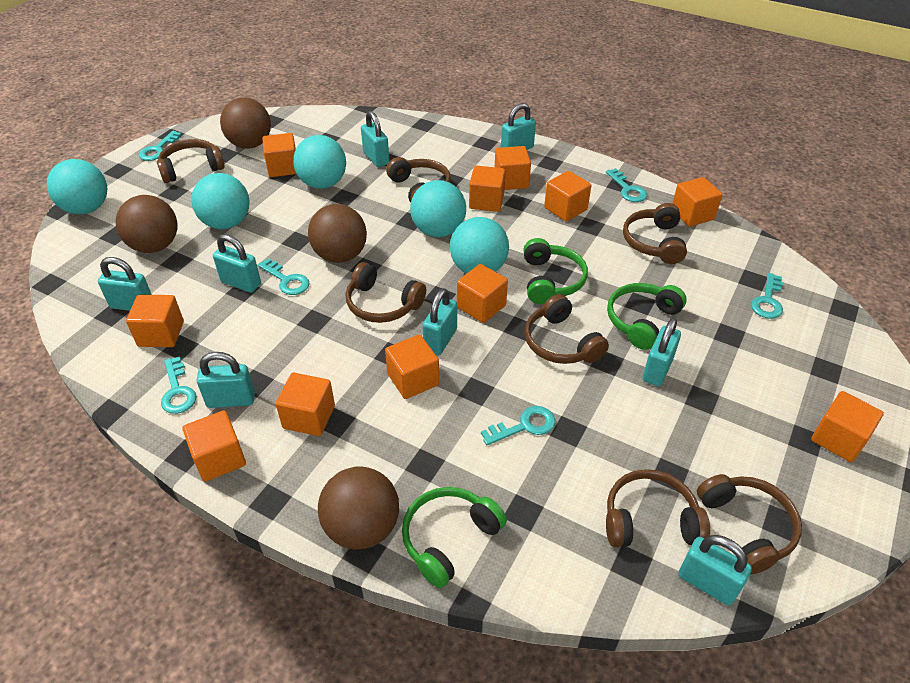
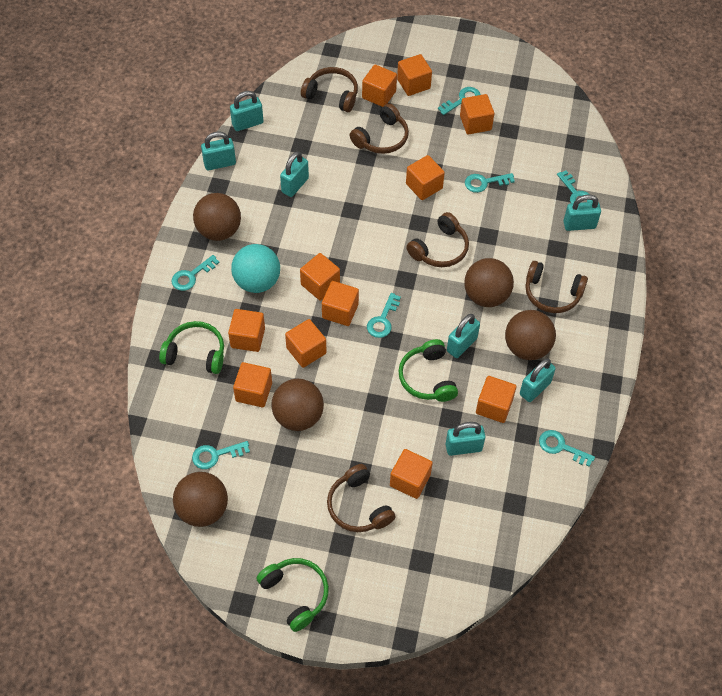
brown ball: [116,195,178,253] [220,98,271,149] [308,204,367,263] [318,467,399,550] = 4 -> [173,472,228,527] [193,193,241,241] [271,379,324,431] [464,258,514,307] [505,310,556,360] = 5
brown headphones: [157,139,225,183] [345,262,426,323] [386,157,451,202] [525,294,609,364] [606,469,710,547] [623,203,687,264] [697,474,802,574] = 7 -> [301,67,358,112] [327,464,395,532] [350,103,409,154] [406,212,469,267] [525,261,588,313] = 5
turquoise ball: [47,159,107,214] [191,173,250,229] [293,135,346,189] [410,180,466,237] [450,217,509,274] = 5 -> [231,244,280,293] = 1
turquoise key: [139,131,182,161] [161,357,197,414] [258,258,309,295] [481,406,555,445] [606,168,647,202] [751,273,783,319] = 6 -> [171,255,219,291] [192,441,250,469] [367,293,401,338] [438,87,481,115] [465,173,515,193] [539,430,595,467] [557,171,593,203] = 7
turquoise padlock: [98,257,152,311] [197,352,255,408] [213,234,261,293] [361,111,390,167] [422,288,457,356] [501,103,536,150] [643,318,681,386] [679,535,752,605] = 8 -> [201,131,236,170] [230,91,263,131] [280,151,309,197] [446,422,485,456] [447,314,480,358] [520,358,556,402] [563,194,601,231] = 7

